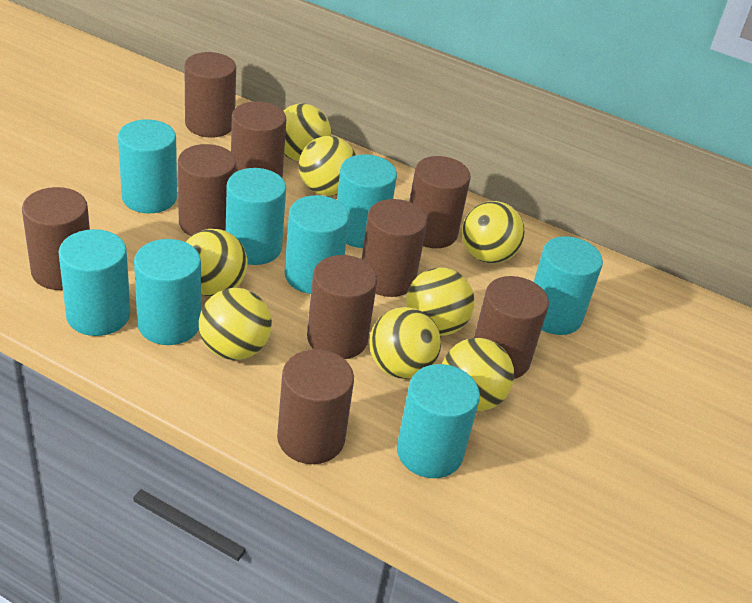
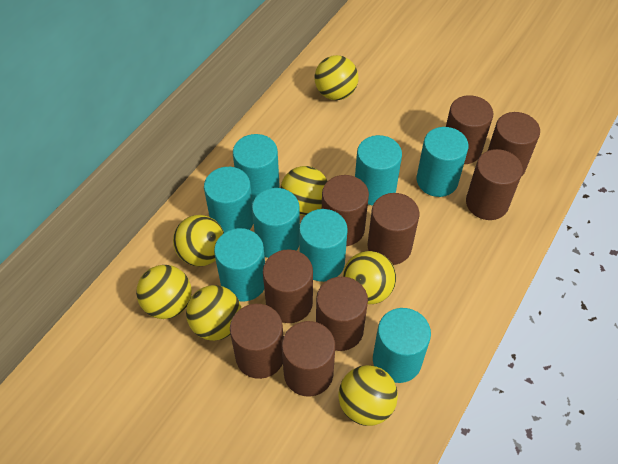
yellow ball: [186,229,247,297] [199,288,272,360] [283,103,331,161] [299,136,356,196] [369,307,441,379] [406,267,475,336] [442,338,514,411] [462,201,525,263] = 8 -> [136,265,192,319] [173,215,224,266] [186,285,241,341] [281,166,327,215] [315,55,359,100] [338,365,398,426] [343,251,396,304] = 7

